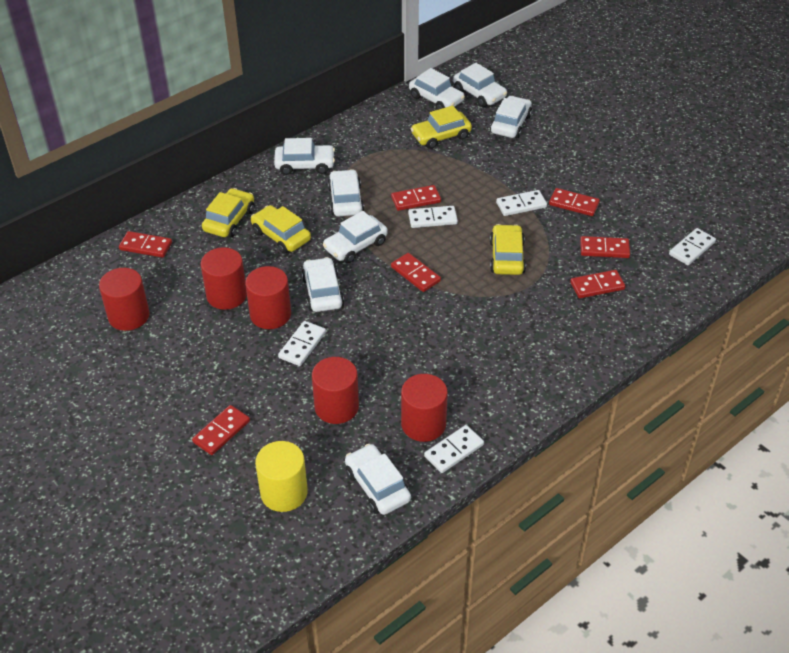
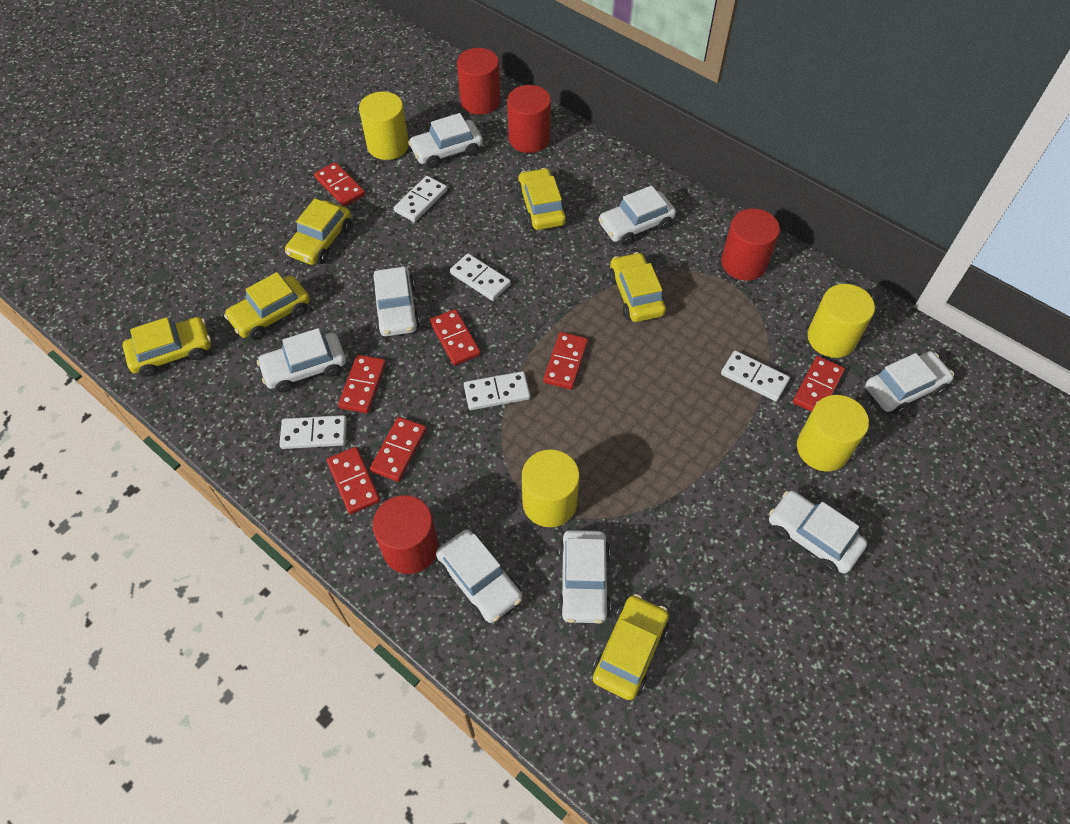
red cylinder: [99,268,150,331] [201,247,247,310] [245,266,291,329] [312,357,359,424] [401,374,448,442] = 5 -> [373,495,439,574] [457,48,501,115] [507,85,551,153] [721,209,780,281] = 4
yellow car: [202,188,254,237] [251,205,311,253] [411,106,472,149] [490,224,526,275] = 4 -> [123,317,211,377] [224,272,310,340] [285,199,351,265] [517,168,567,230] [592,594,669,700] [609,252,666,322] = 6
yellow cylinder: [255,441,308,512] = 1 -> [359,91,409,160] [522,449,580,527] [797,395,869,471] [808,284,875,358] = 4

